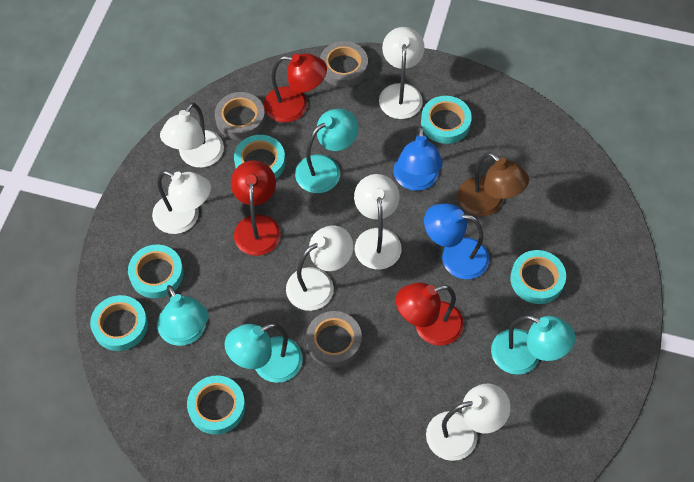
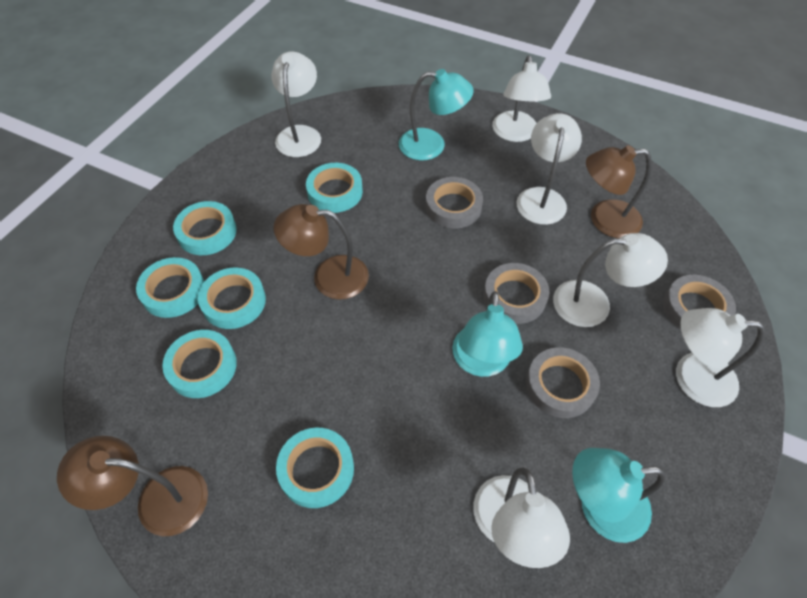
blue lamp: [393,126,443,191] [424,204,489,279] = 2 -> none = 0
brown lamp: [458,152,529,216] = 1 -> [57,436,208,536] [274,204,369,300] [586,145,652,238] = 3
grey tape: [215,92,265,140] [306,311,362,368] [320,41,368,87] = 3 -> [426,177,483,228] [484,263,550,324] [526,347,600,418] [663,275,736,330] = 4
red lamp: [231,160,281,256] [264,53,327,123] [396,283,464,346] = 3 -> none = 0
turquoise lamp: [157,285,209,346] [224,323,303,383] [295,109,358,193] [491,315,575,375] = 4 -> [399,69,474,160] [452,291,523,377] [572,448,666,543] = 3

